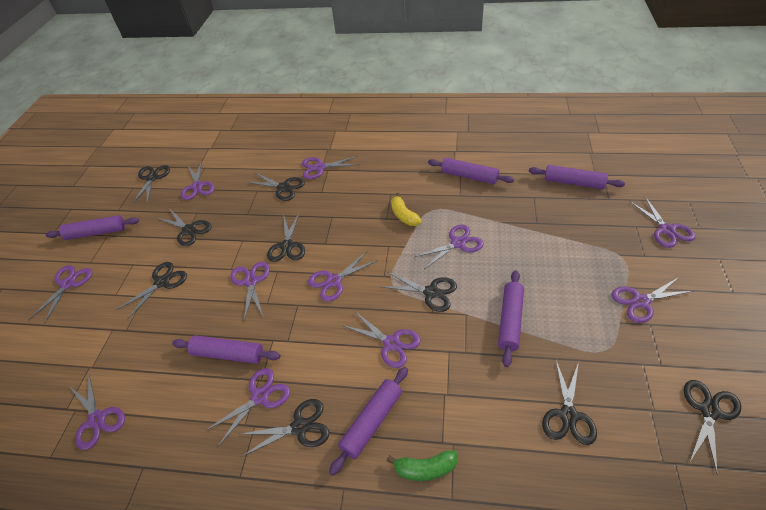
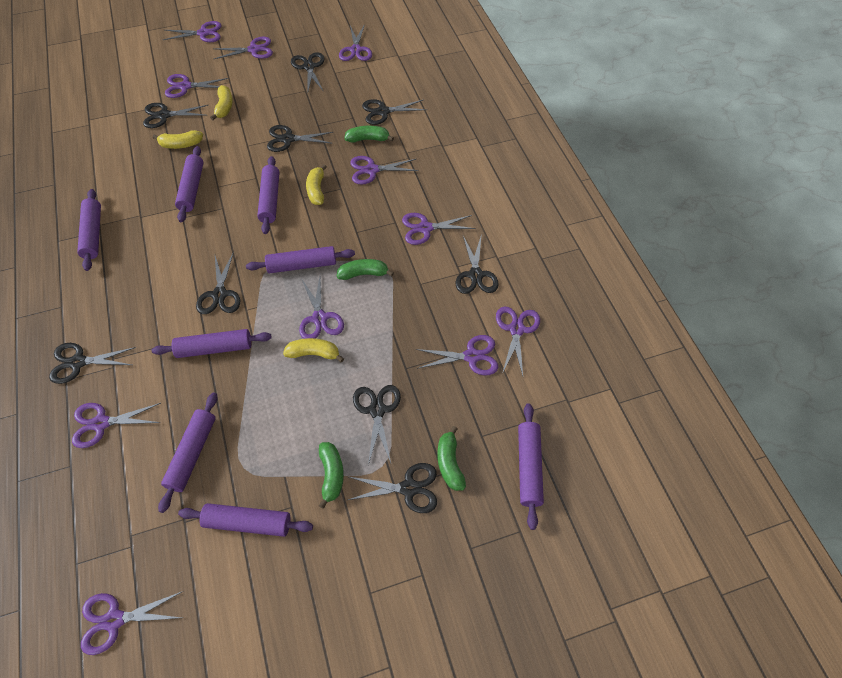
green banana: [387,450,458,481] = 1 -> [318,442,344,509] [337,259,394,280] [344,126,394,143] [437,426,466,491] = 4
purple rolling pin: [45,215,139,240] [172,335,280,364] [329,367,408,476] [428,158,514,184] [498,270,524,367] [529,165,625,189] = 6 -> [77,189,101,271] [152,329,272,358] [158,392,217,513] [175,146,204,222] [178,503,313,537] [246,246,355,273] [257,156,279,234] [518,403,544,530] = 8
yellow banana: [391,193,422,226] = 1 -> [153,130,203,149] [210,85,233,120] [283,338,344,363] [306,164,327,205] = 4

